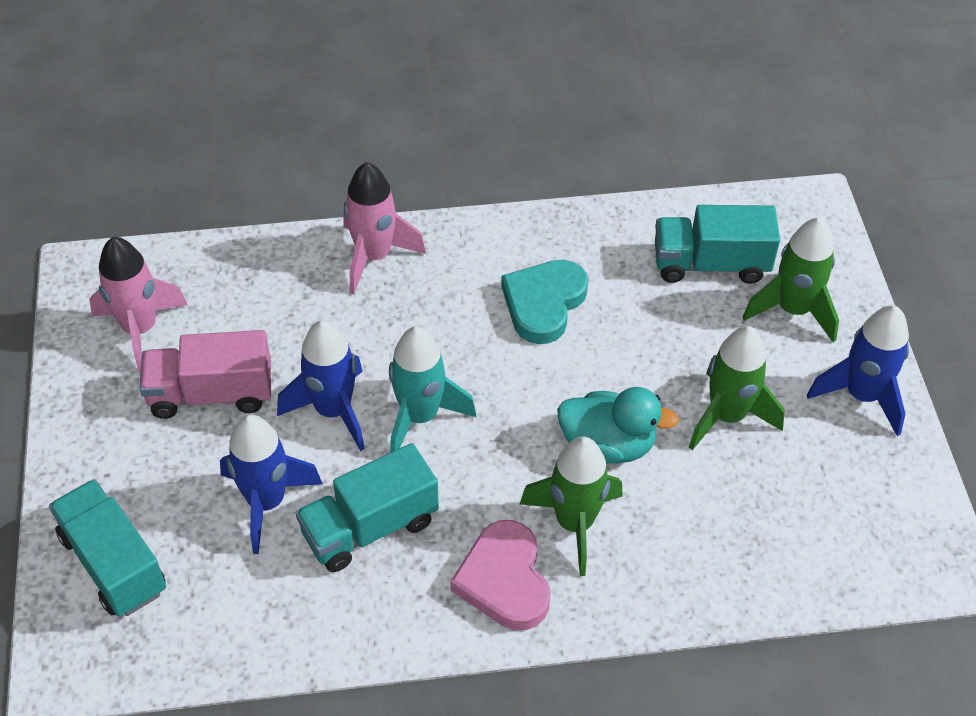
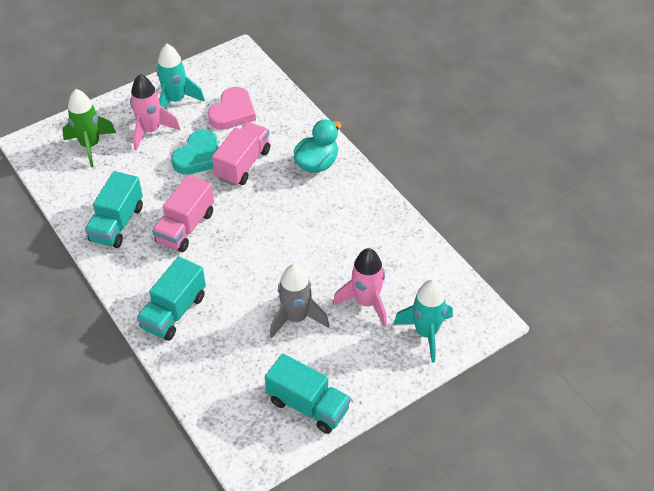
blue rocket: [220,415,323,554] [277,320,365,451] [807,305,909,436] = 3 -> none = 0
green rocket: [520,437,623,576] [689,326,785,450] [742,217,839,343] = 3 -> [62,89,116,167] = 1
grey rocket: none = 0 -> [270,264,329,338] = 1
pink truck: [139,330,271,419] = 1 -> [152,175,214,252] [212,122,270,186] = 2
turquoise rocket: [389,327,476,453] = 1 -> [157,44,205,109] [394,279,453,363] = 2

